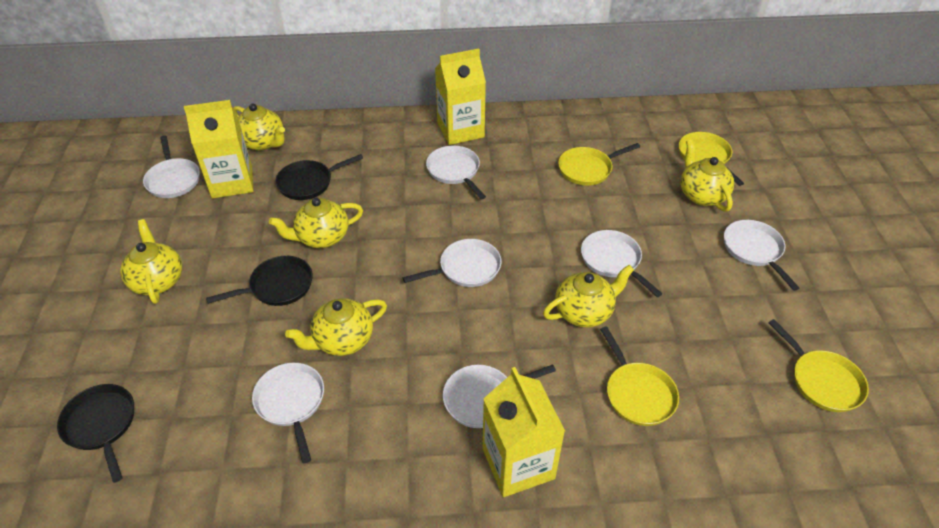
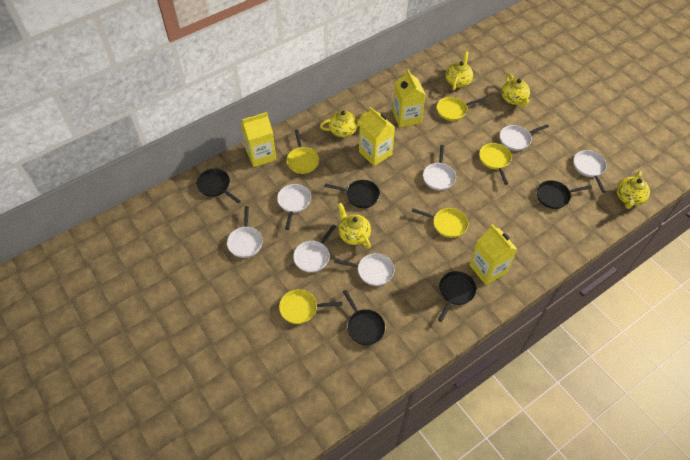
black pan: [57,384,134,483] [206,256,313,306] [275,154,363,200] = 3 -> [196,169,241,203] [324,180,380,208] [343,290,386,345] [438,271,477,322] [537,180,592,209] = 5
yellow carton: [184,100,253,198] [435,48,486,145] [483,367,565,497] = 3 -> [241,112,276,167] [359,106,395,166] [392,69,425,128] [470,224,518,285] = 4
yellow pan: [558,143,640,186] [600,326,679,426] [679,132,744,186] [768,319,869,412] = 4 -> [279,289,342,324] [287,130,319,174] [412,208,468,238] [437,97,486,121] [479,143,512,185] = 5
yellow teapot: [120,219,182,304] [234,104,285,150] [269,198,363,248] [285,298,387,356] [543,265,634,327] [680,140,734,212] = 6 -> [320,110,368,137] [338,203,371,249] [445,51,473,90] [501,73,530,108] [617,171,650,209] = 5

